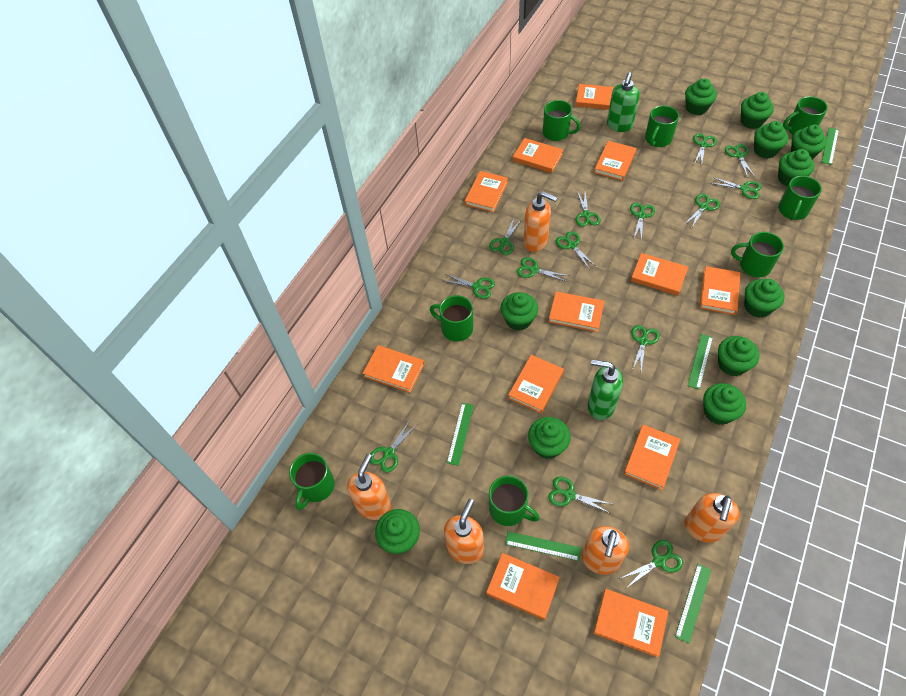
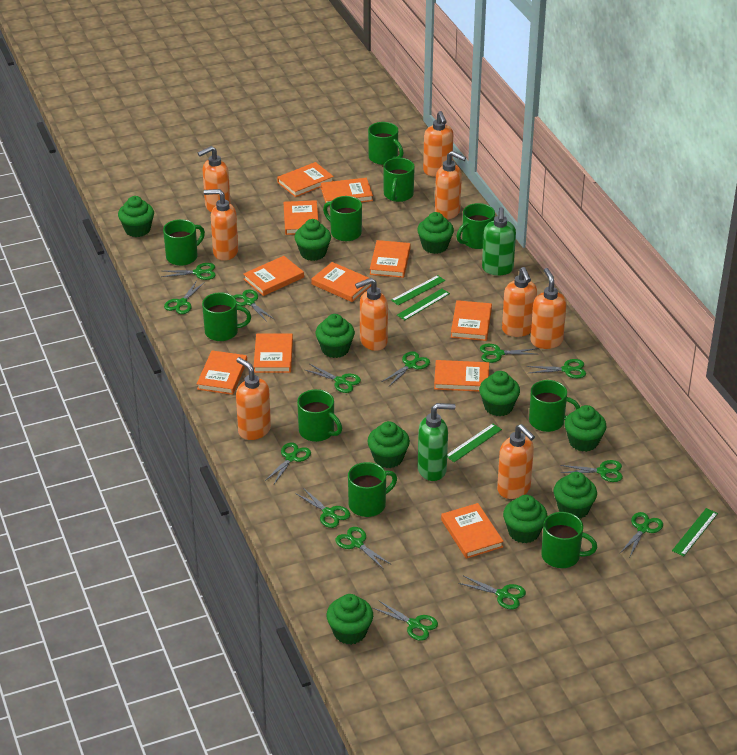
green cupcake: [375,509,420,554] [501,292,538,330] [528,417,570,459] [685,78,717,115] [703,383,746,425] [718,336,759,376] [741,92,774,129] [744,279,785,318] [754,121,788,158] [778,149,815,186] [791,125,827,160] = 11 -> [118,196,154,237] [295,219,331,261] [315,314,355,358] [327,594,373,645] [367,421,410,468] [417,212,454,254] [479,371,520,416] [503,495,547,543] [553,472,597,519] [565,405,607,452] = 10
green mug: [289,453,335,510] [430,295,473,342] [489,476,540,526] [543,100,581,141] [645,105,679,147] [731,232,784,277] [778,176,822,221] [783,96,828,135] = 8 -> [163,219,205,266] [202,292,251,341] [297,389,342,442] [323,196,362,241] [348,462,397,517] [368,122,404,165] [383,158,415,202] [457,203,495,249] [529,380,580,432] [541,512,597,568] = 10
green ruler: [447,403,474,466] [505,531,581,561] [675,564,711,644] [688,334,713,390] [821,128,839,165] = 5 -> [391,275,445,305] [397,288,450,320] [447,424,502,462] [672,508,718,556] = 4
orange book: [363,345,424,393] [465,171,508,212] [486,553,560,620] [508,355,564,413] [513,138,563,173] [548,291,604,332] [575,84,614,110] [594,141,636,181] [594,589,668,657] [624,425,680,490] [631,253,688,296] [700,266,740,315] = 12 -> [197,350,247,395] [244,256,304,296] [254,333,293,373] [277,162,334,197] [284,200,318,235] [311,262,371,302] [321,178,373,203] [370,240,410,278] [434,360,489,392] [441,503,504,559] [451,300,492,341] = 11
orange soap dispenser: [347,454,391,520] [444,499,484,564] [524,191,558,252] [581,526,629,575] [685,493,739,543] = 5 -> [198,146,231,212] [204,189,238,261] [236,357,271,440] [355,278,388,351] [423,111,453,177] [435,151,466,220] [497,424,535,499] [502,267,537,337] [531,268,567,349] = 9

